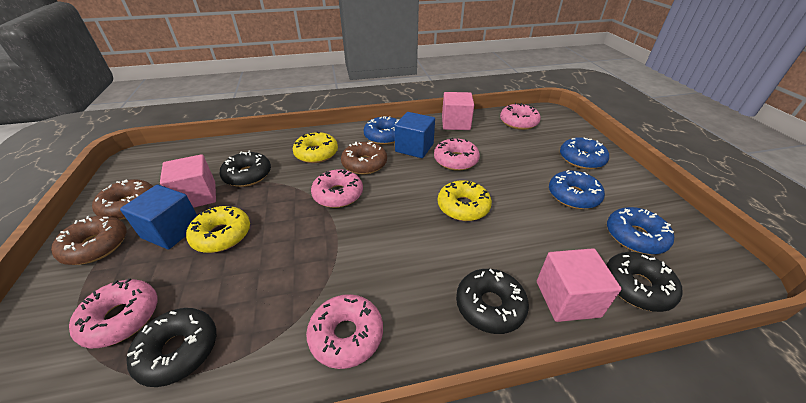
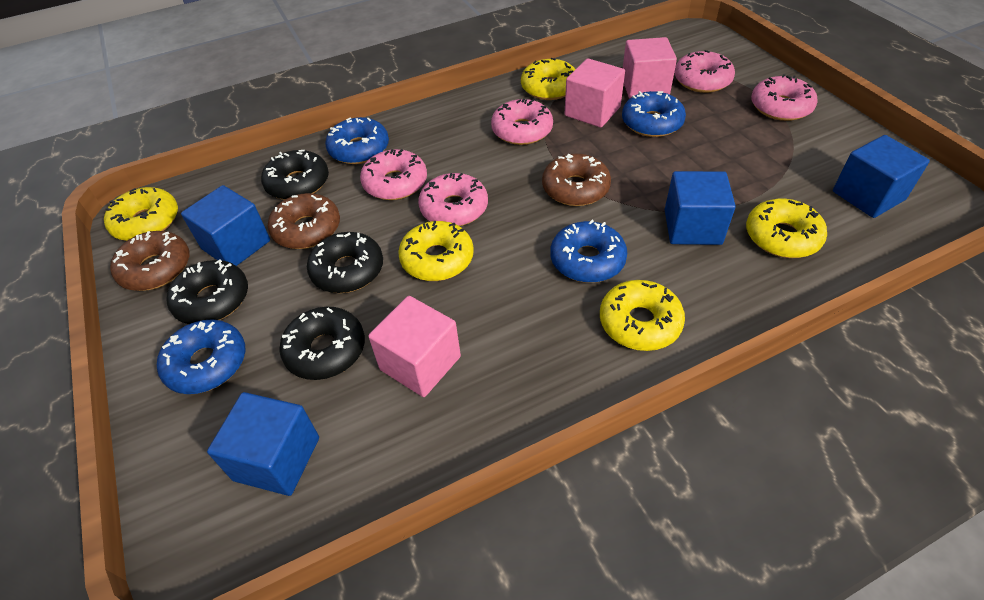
blue cube: [120,185,197,250] [395,112,435,158] = 2 -> [181,185,270,266] [207,392,319,496] [664,171,736,245] [833,135,930,218] = 4
yellow donut: [186,206,250,253] [293,132,338,163] [438,180,492,221] = 3 -> [104,187,178,241] [398,221,474,281] [521,58,575,100] [600,280,685,351] [746,199,827,258] = 5

